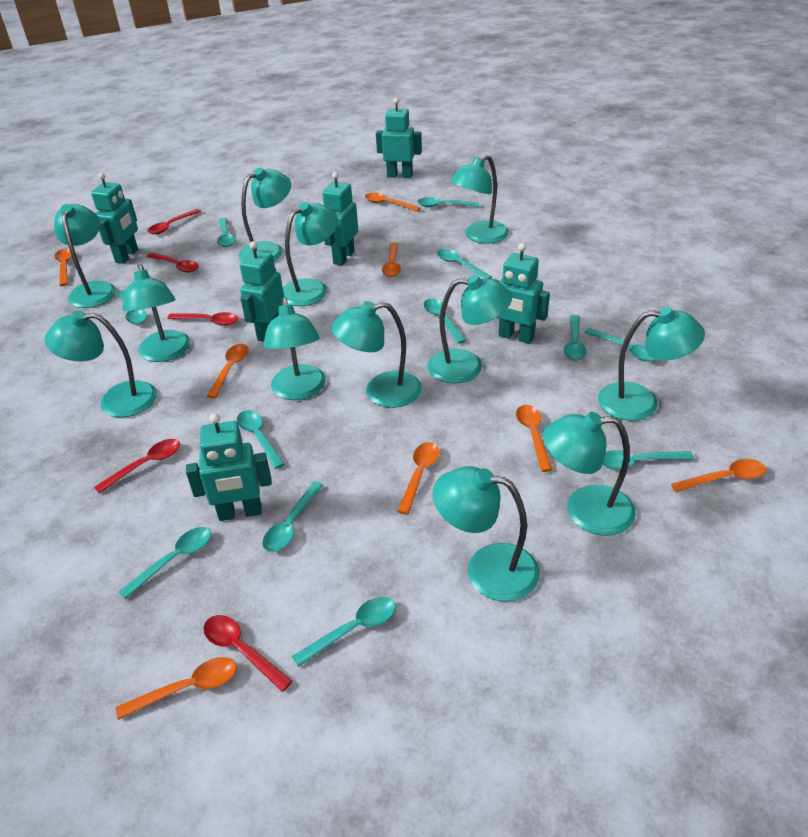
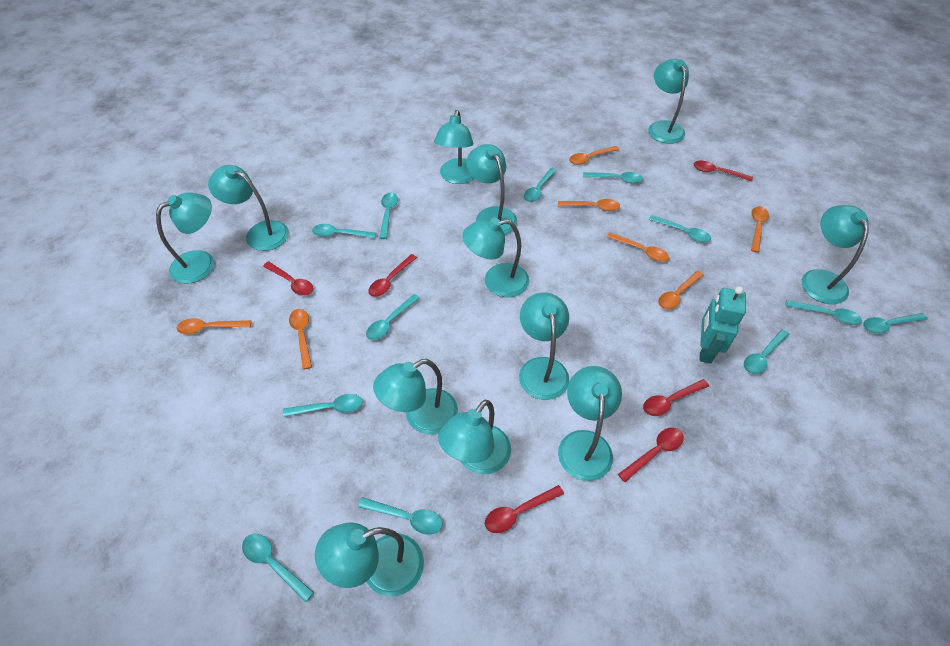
orange spoon: [54,248,72,286] [116,657,237,720] [207,344,249,399] [365,193,421,212] [382,242,401,277] [397,442,440,515] [516,405,553,472] [671,459,766,492] = 8 -> [177,318,252,334] [289,309,312,370] [558,199,620,211] [569,146,620,165] [607,232,669,262] [658,271,704,310] [751,206,769,253] = 7
red spoon: [94,439,180,493] [147,209,201,234] [147,253,199,273] [167,312,238,326] [203,615,293,692] = 5 -> [263,261,313,296] [368,254,417,297] [485,485,564,533] [618,428,684,482] [643,379,709,416] [694,161,753,182] = 6
turquoise robot: [91,173,138,264] [186,413,272,521] [240,241,284,342] [322,172,358,265] [376,98,422,178] [493,243,550,344] = 6 -> [700,286,746,364] = 1

